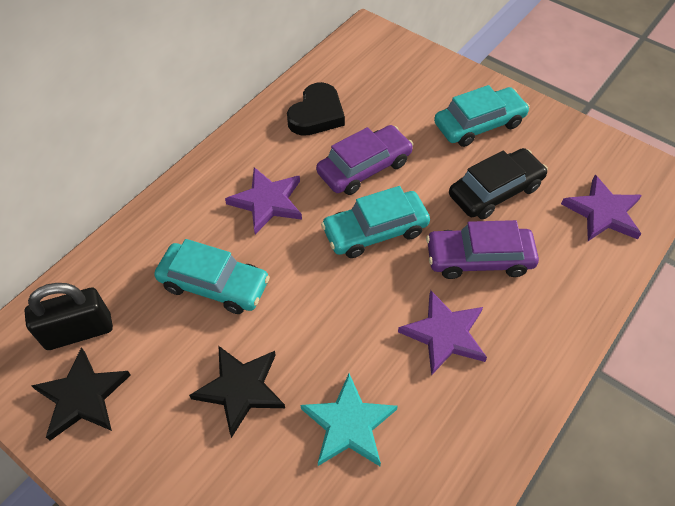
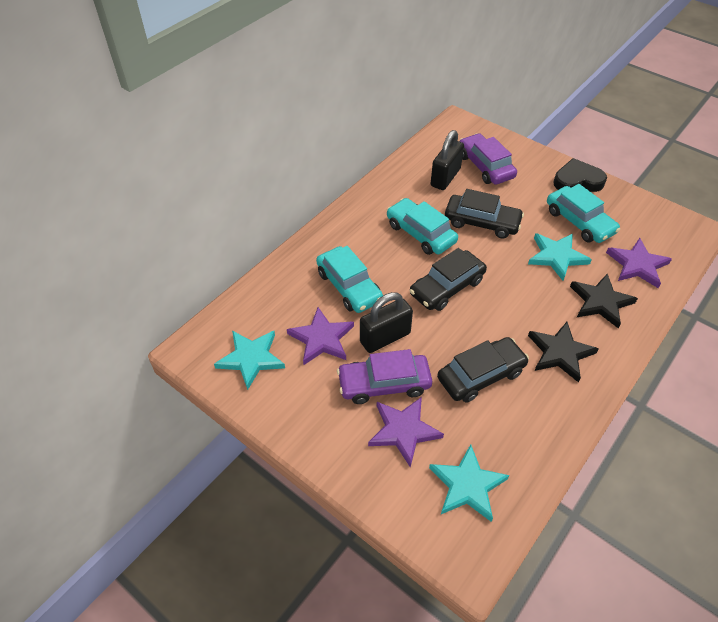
black car: [449,148,548,219] = 1 -> [410,248,487,311] [437,337,529,403] [445,189,524,238] = 3
black padlock: [24,283,113,350] = 1 -> [360,292,413,353] [430,130,464,190] = 2
turquoise star: [301,373,398,466] = 1 -> [214,331,285,390] [429,444,509,522] [528,233,592,281] = 3

